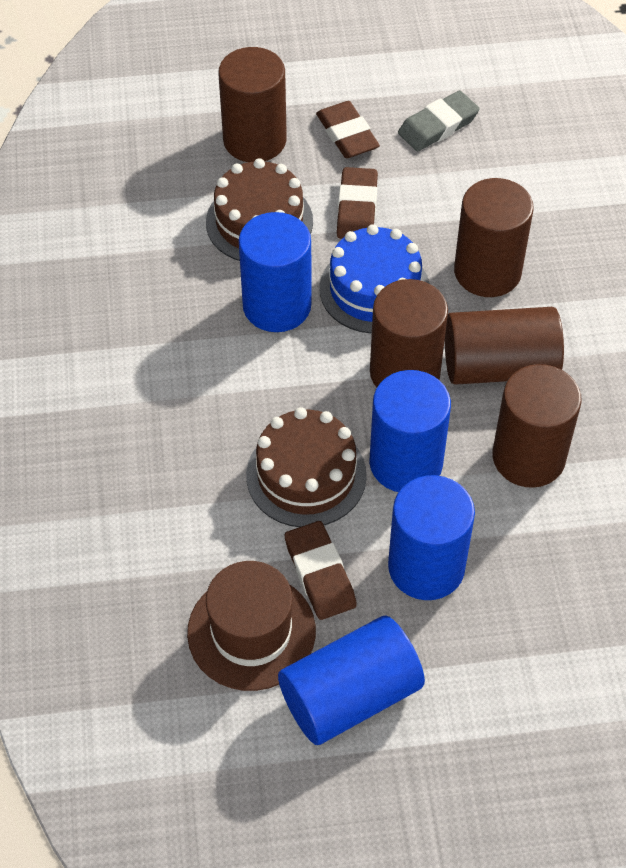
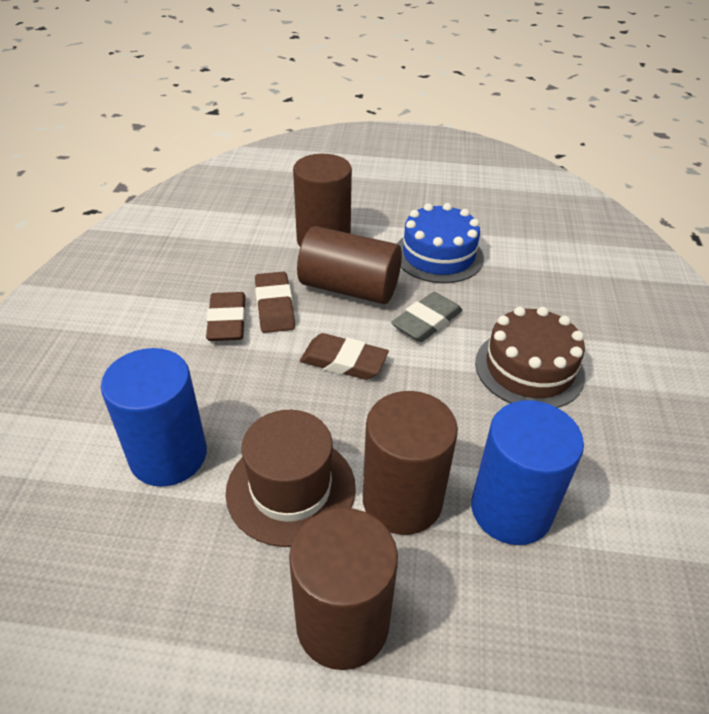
blue cylinder: [239,212,311,332] [278,616,425,745] [369,370,451,492] [388,475,475,600] = 4 -> [101,348,207,487] [471,400,584,545] = 2
brown cake: [206,158,313,261] [246,407,367,527] = 2 -> [475,307,585,408] = 1
brown cylinder: [218,47,287,162] [370,279,448,387] [445,307,564,385] [454,178,534,297] [493,364,582,488] = 5 -> [289,508,398,670] [293,154,352,247] [297,226,402,304] [363,391,458,535] = 4

